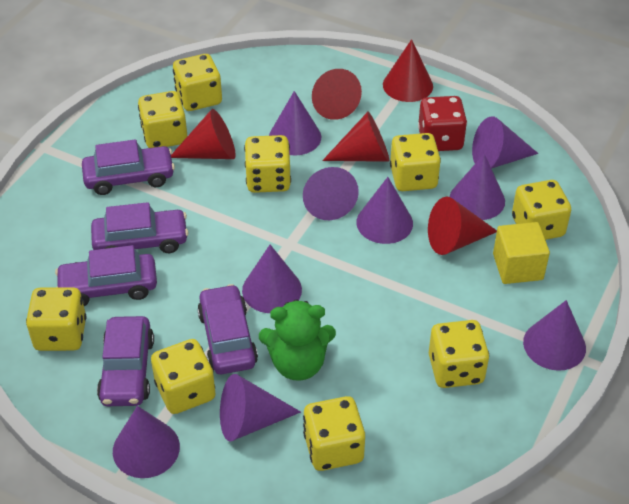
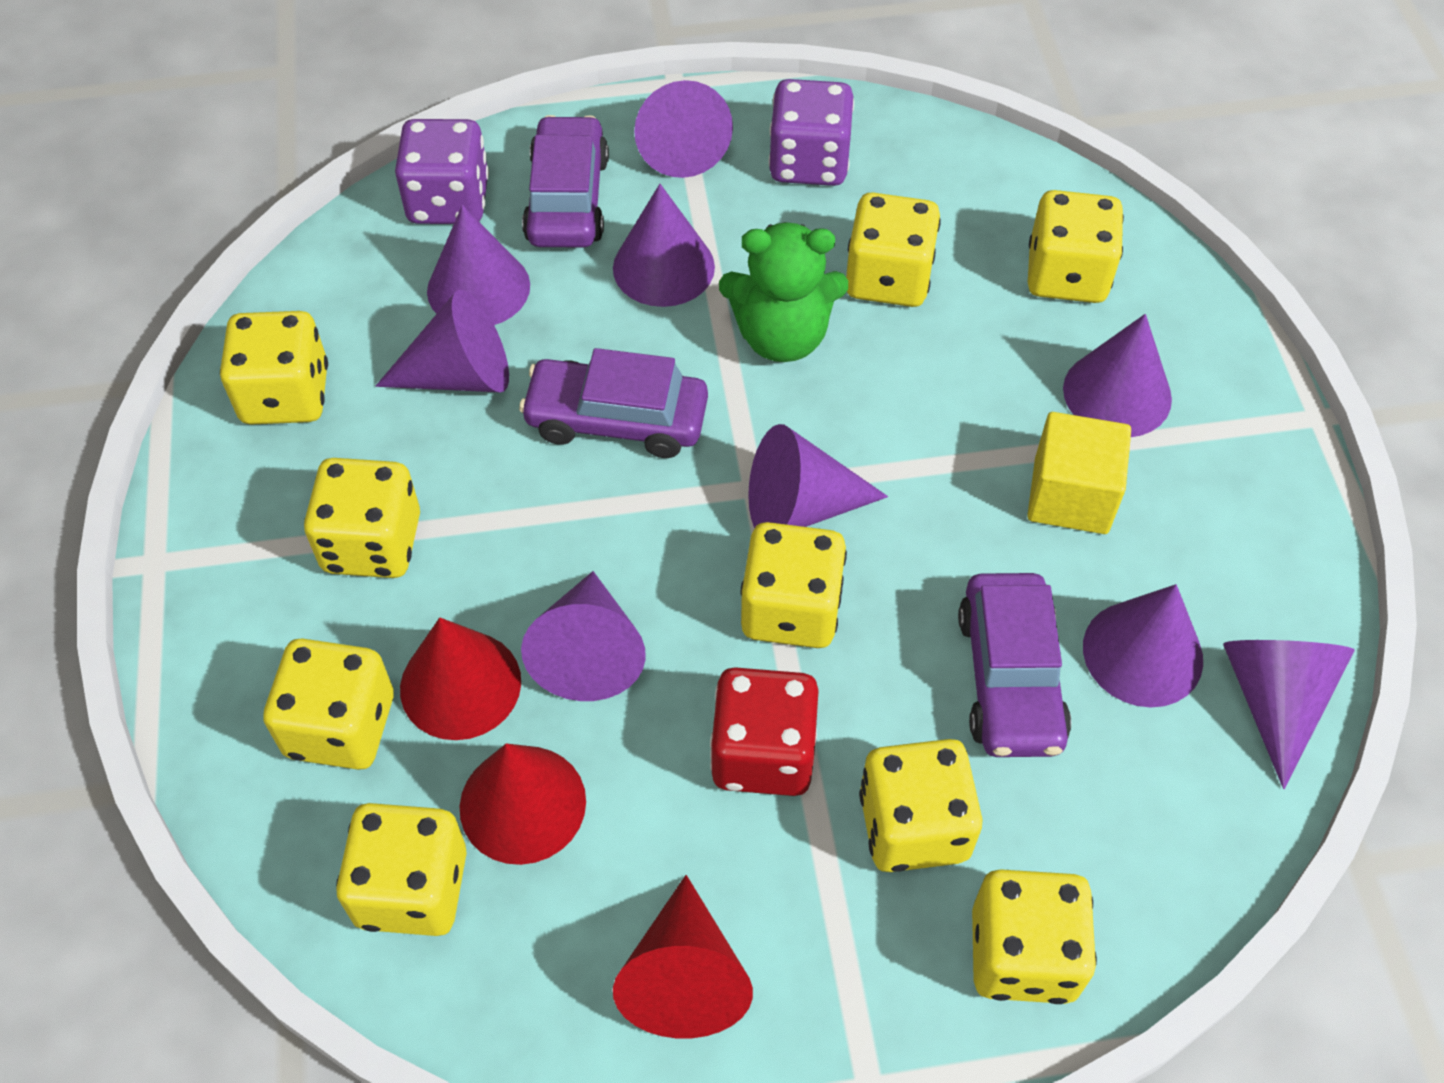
purple car: [55,245,157,306] [82,139,175,195] [91,202,189,253] [97,316,154,406] [197,284,258,374] = 5 -> [519,348,708,458] [522,115,609,248] [958,573,1071,757] = 3
purple dice: none = 0 -> [395,119,489,224] [769,79,854,186] = 2
red cone: [171,109,236,159] [312,69,362,120] [322,112,389,162] [383,39,433,102] [428,197,497,255] = 5 -> [400,618,521,740] [460,743,586,865] [613,875,753,1038] = 3

